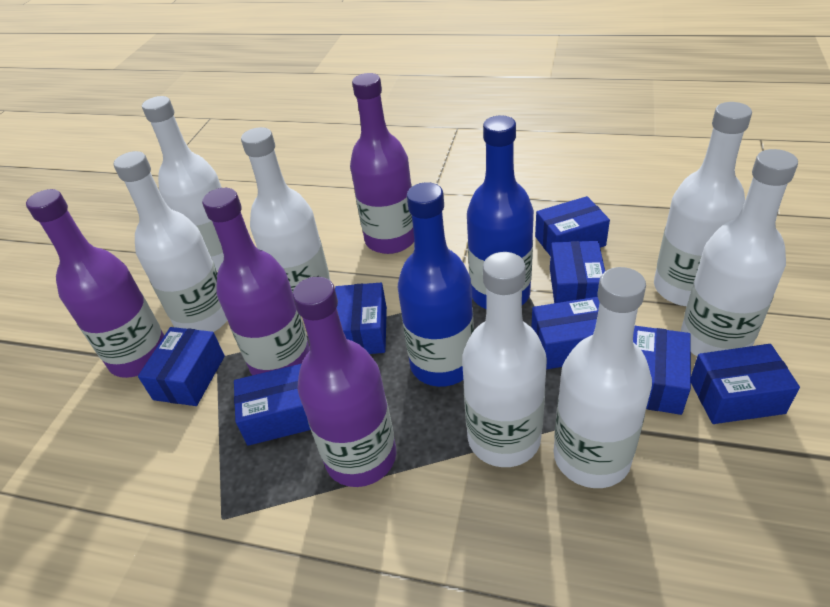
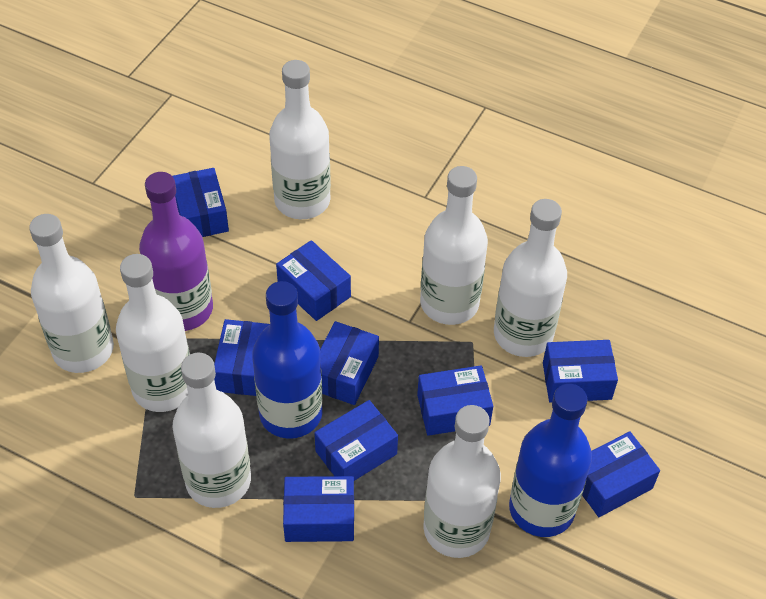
blue box: [138,327,225,406] [234,364,311,446] [335,283,387,354] [531,297,600,369] [535,196,610,256] [550,241,605,303] [633,326,691,415] [691,344,800,424] = 8 -> [172,168,229,237] [214,319,270,396] [276,240,351,321] [283,476,354,542] [315,400,398,481] [320,321,379,405] [417,365,493,436] [543,340,618,403] [582,431,660,517] = 9
purple bottle: [26,189,165,378] [202,188,311,375] [292,277,396,487] [350,73,414,254] = 4 -> [139,172,213,331] = 1

